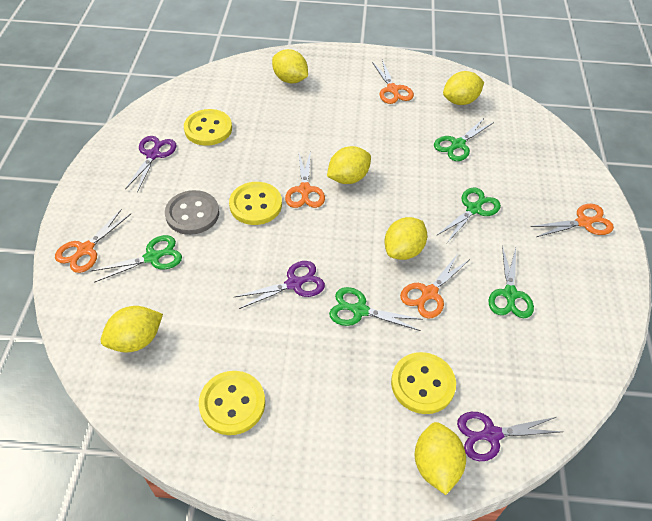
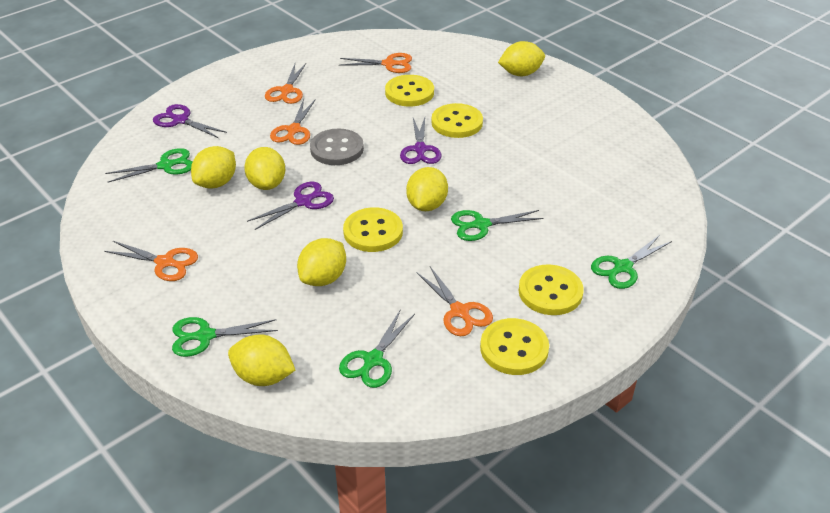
yellow button: [184,109,232,146] [199,371,265,435] [229,182,282,225] [391,352,456,414] = 4 -> [343,207,403,252] [385,75,434,106] [432,103,483,138] [480,318,549,375] [519,264,584,315] = 5

